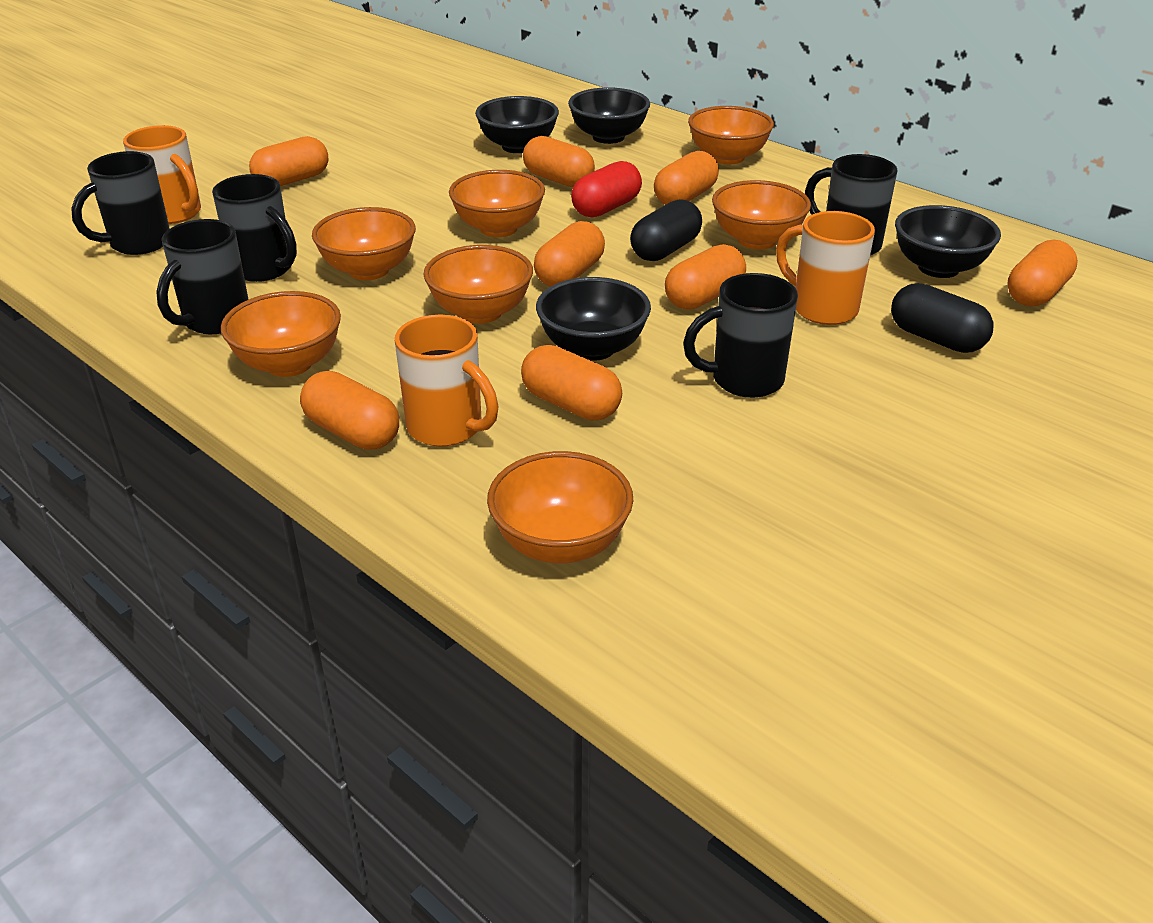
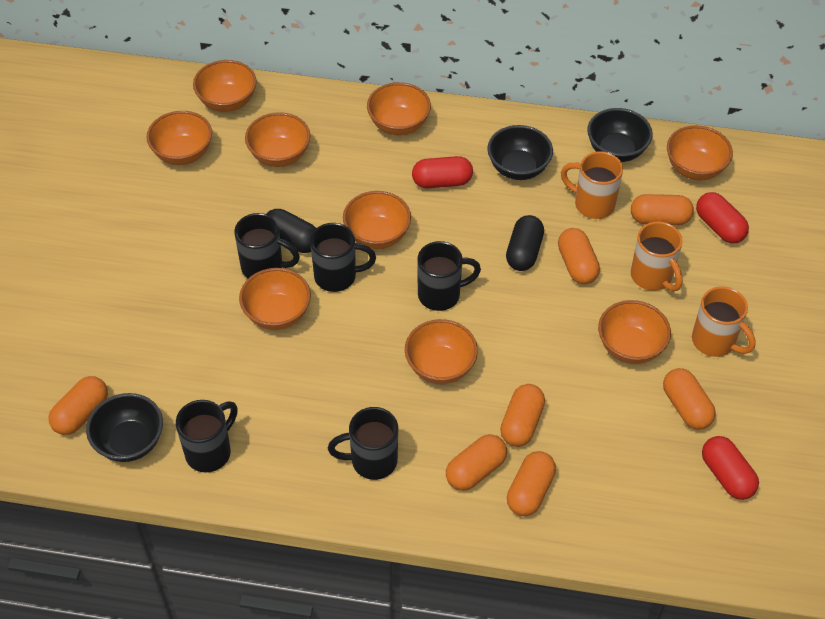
black bowl: [475,96,559,153] [536,277,651,361] [568,87,650,144] [895,205,1001,278] = 4 -> [86,393,163,462] [487,125,553,180] [587,108,653,162] = 3
orange bowl: [221,291,341,377] [312,207,416,280] [424,245,533,324] [449,170,545,237] [487,451,633,563] [688,106,774,164] [712,180,811,249] = 7 -> [146,111,212,165] [193,60,257,112] [239,268,311,330] [245,112,310,167] [343,191,411,249] [367,82,431,135] [405,319,478,384] [598,300,671,364] [667,125,733,180] = 9
orange capsule: [249,136,329,186] [300,371,399,450] [521,345,622,421] [523,136,595,187] [534,221,605,287] [654,151,719,205] [665,244,746,310] [1007,239,1078,307] = 8 -> [49,376,108,435] [446,434,507,491] [500,384,545,447] [507,451,556,516] [558,228,600,284] [631,194,694,225] [663,368,716,430] = 7
red capsule: [571,161,642,218] = 1 -> [412,156,473,188] [696,192,749,244] [702,436,759,500] = 3

